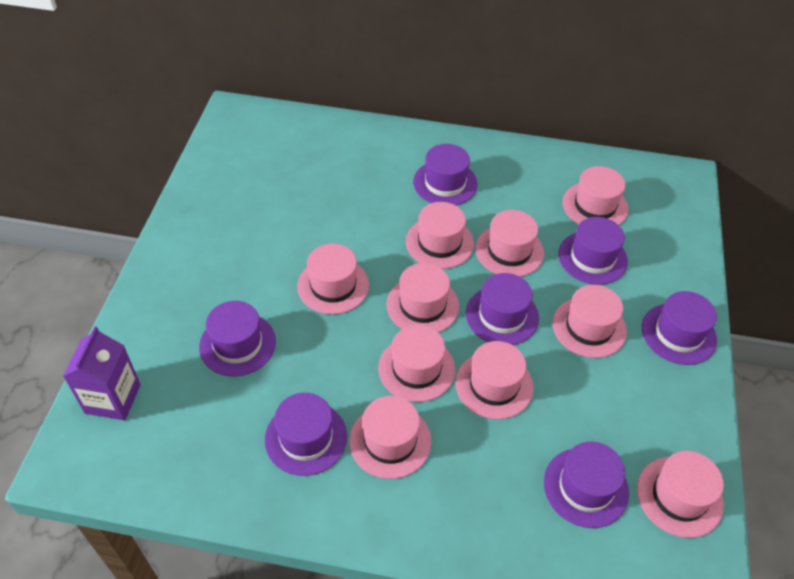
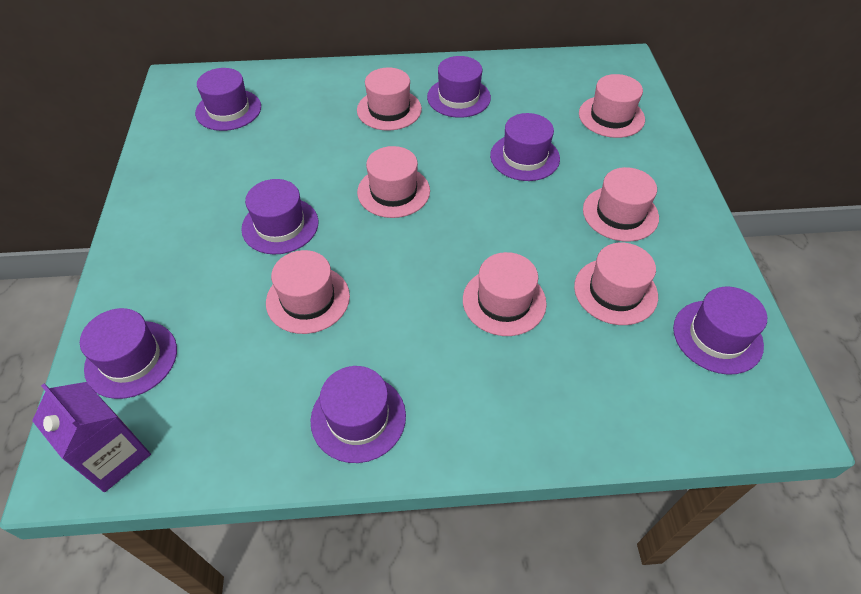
pink hat: [297,244,369,315] [349,396,431,479] [378,325,455,402] [386,263,459,333] [406,202,474,269] [455,341,533,420] [475,210,544,277] [552,285,627,358] [563,166,628,225] [637,451,724,538] = 10 -> [266,250,350,334] [357,68,422,131] [357,146,430,218] [463,252,547,336] [574,243,658,325] [579,74,645,138] [583,167,659,242] = 7

